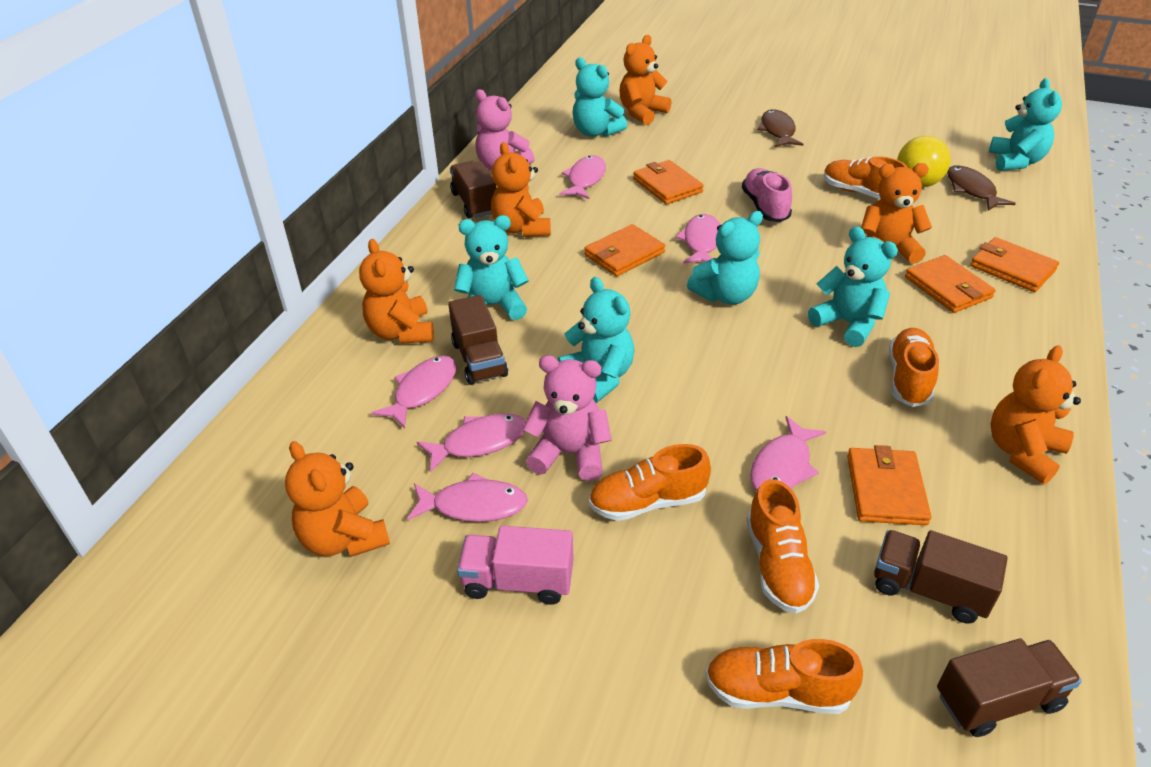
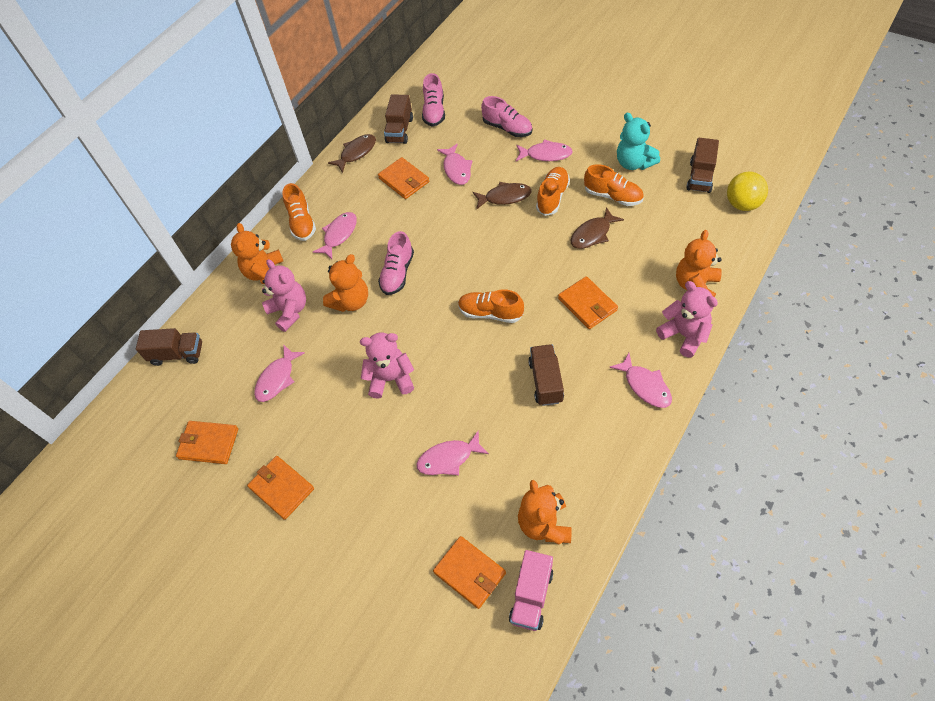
brown fish: [757,109,803,147] [947,165,1016,211] = 2 -> [328,134,376,173] [473,182,532,210] [571,207,624,249] = 3
orange shoe: [589,444,711,521] [705,639,863,714] [746,479,819,614] [823,156,908,199] [889,328,939,407] = 5 -> [282,183,316,241] [458,289,524,323] [536,167,570,216] [584,164,644,206] = 4
orange teddy bear: [285,441,390,557] [359,239,434,344] [491,142,551,237] [619,35,671,125] [861,163,932,264] [990,345,1081,484] = 6 -> [231,223,283,284] [323,254,368,312] [518,480,572,544] [676,230,722,297] = 4
pink shoe: [742,168,792,222] = 1 -> [378,231,414,295] [422,73,445,127] [481,96,532,137] = 3
pink teddy bear: [475,89,535,170] [523,355,612,481] = 2 -> [262,259,306,332] [360,333,414,399] [656,281,718,358] = 3
turquoise teddy bear: [454,215,529,320] [558,277,635,403] [572,58,627,137] [687,211,763,304] [808,227,898,347] [989,78,1062,171] = 6 -> [617,113,660,170] = 1

